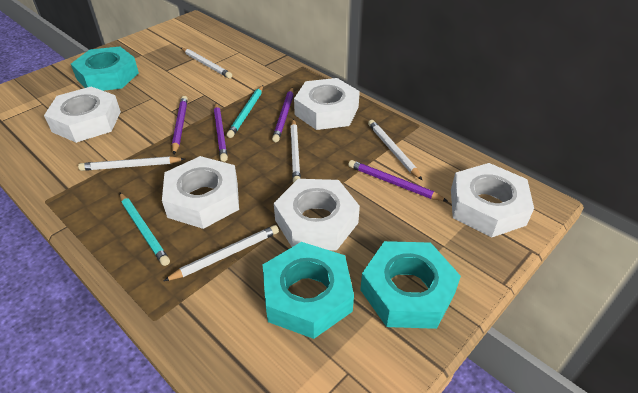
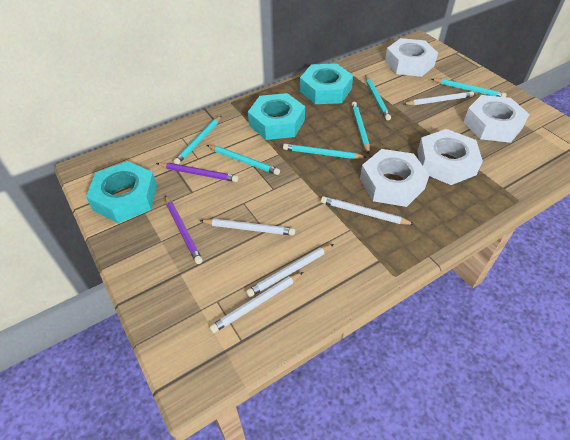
purple pencil: [172,96,188,154] [214,103,228,162] [272,87,294,142] [348,160,448,201] = 4 -> [156,163,238,182] [165,196,203,264] = 2
turquoise pencil: [120,193,170,266] [227,85,263,138] = 2 -> [173,115,222,164] [207,145,280,175] [283,144,367,159] [351,102,370,154] [366,76,391,120] [432,79,507,97] = 6
white nut: [44,87,121,143] [162,156,239,229] [274,179,360,251] [294,78,360,130] [451,163,534,237] = 5 -> [360,149,429,207] [385,38,438,77] [417,129,483,185] [464,95,530,143] = 4

